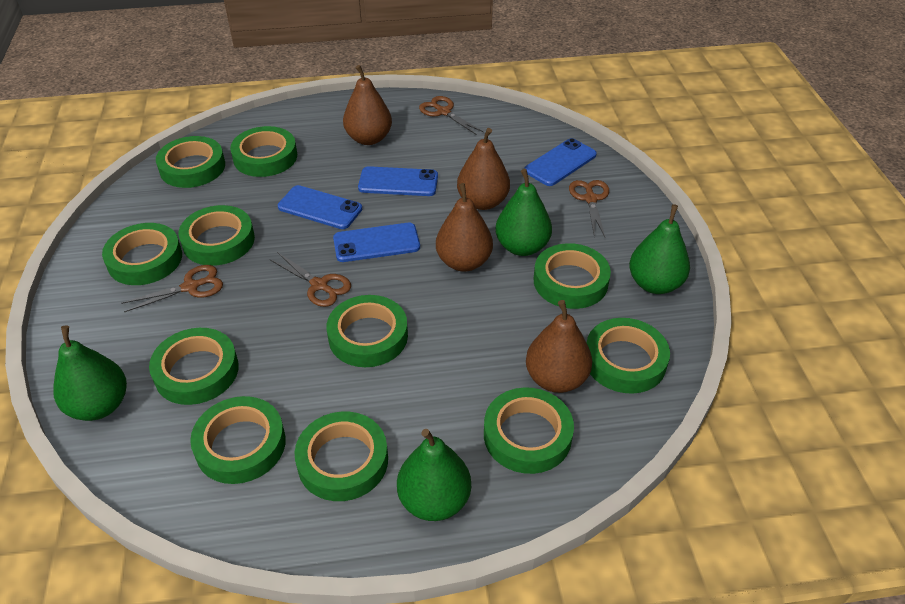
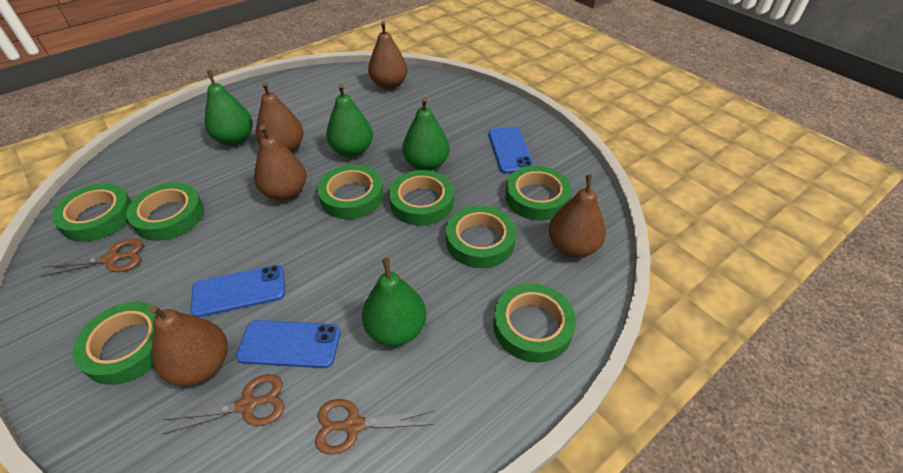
blue phone: [278,185,362,229] [333,223,420,262] [358,166,438,196] [524,138,597,186] = 4 -> [191,265,285,317] [236,320,341,368] [488,127,534,173] = 3
brown pear: [343,65,392,145] [436,183,493,272] [457,128,510,210] [526,300,592,393] = 4 -> [148,305,228,386] [254,125,306,201] [256,82,304,152] [368,21,408,90] [549,174,606,258] = 5
brown scissors: [121,265,223,312] [269,252,351,307] [419,96,484,135] [569,180,609,237] = 4 -> [40,239,143,277] [163,374,284,434] [315,399,435,455] = 3
green tape: [102,223,182,285] [149,328,239,405] [156,136,225,188] [179,205,255,266] [190,396,286,484] [230,126,297,177] [295,412,388,501] [327,295,408,367] [484,388,574,474] [534,243,611,309] [587,318,670,394] = 11 -> [52,183,132,242] [72,302,157,385] [126,183,204,241] [317,165,384,219] [389,170,454,226] [446,206,516,268] [493,283,576,362] [505,166,572,221] = 8

